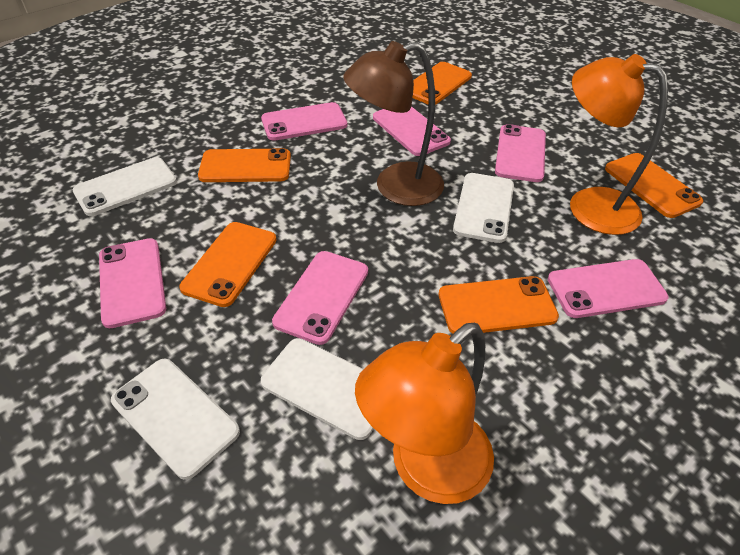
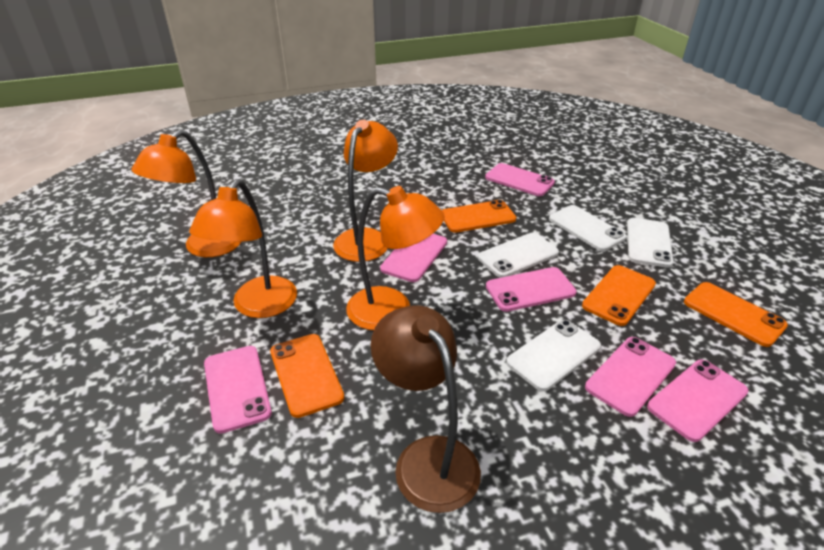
orange lamp: [355,323,494,504] [570,54,668,235] = 2 -> [132,130,241,257] [189,179,297,318] [333,120,398,262] [346,186,445,330] = 4
orange phone: [179,222,277,307] [198,148,291,182] [413,62,472,105] [439,276,559,334] [605,153,703,218] = 5 -> [270,334,344,418] [442,200,516,233] [582,265,656,326] [684,282,788,347] = 4

